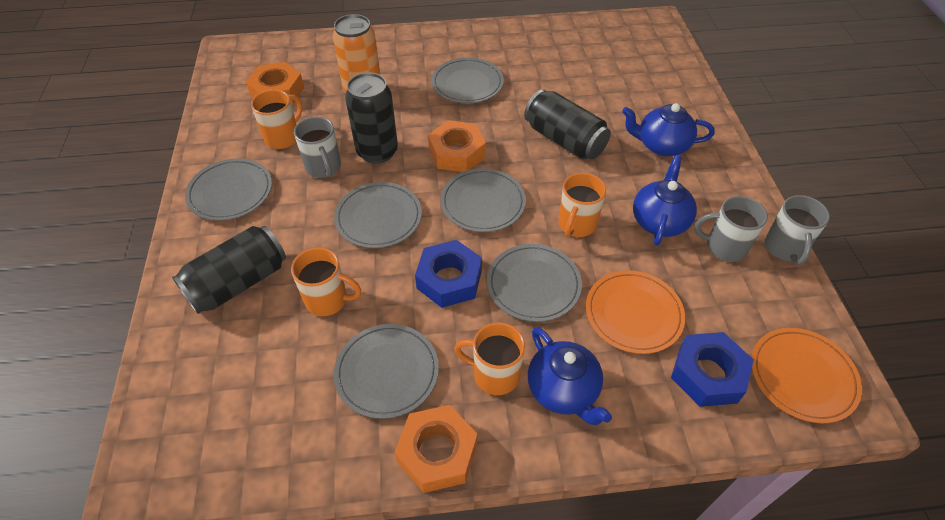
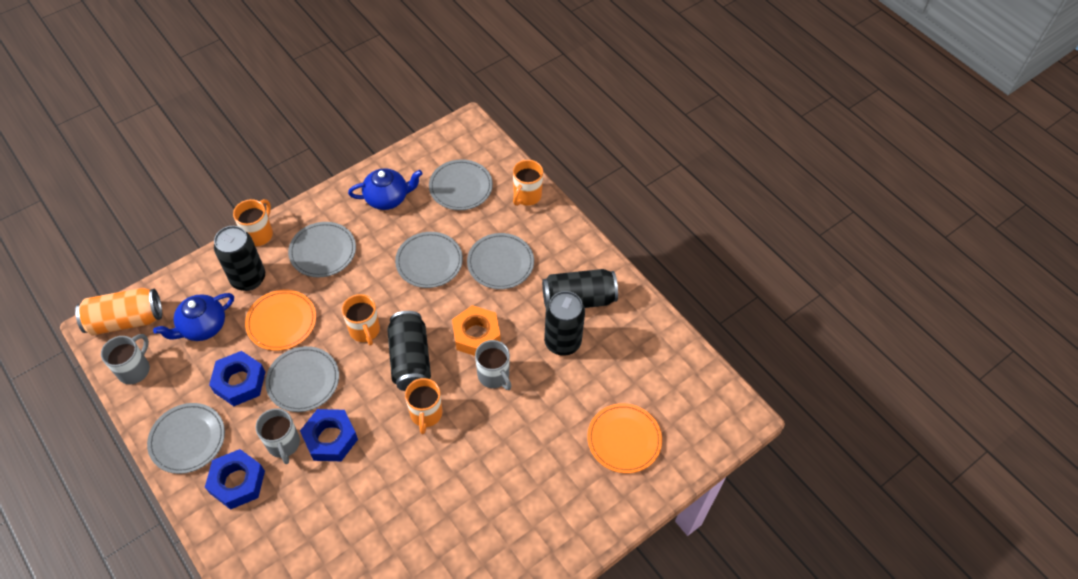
black can: [172,226,286,314] [345,72,398,164] [524,89,611,159] = 3 -> [214,226,265,291] [387,311,431,391] [542,269,618,308] [544,291,585,356] = 4
blue nut: [415,240,482,308] [671,332,754,407] = 2 -> [205,449,265,510] [209,351,265,406] [300,409,358,461] = 3
blue teapot: [528,327,612,425] [622,103,715,156] [633,155,697,246] = 3 -> [153,293,234,341] [348,168,423,210] = 2
orange nut: [246,62,304,105] [394,405,478,493] [428,120,486,172] = 3 -> [452,305,501,356] = 1

